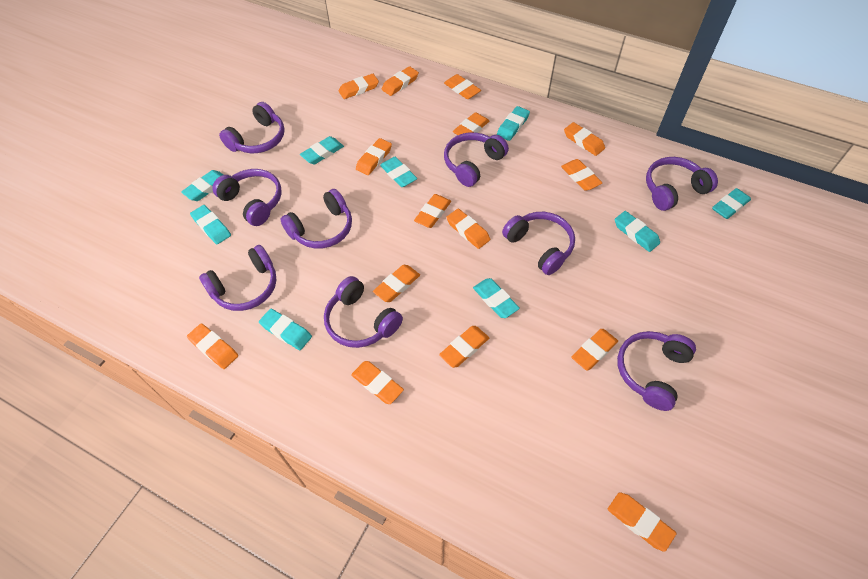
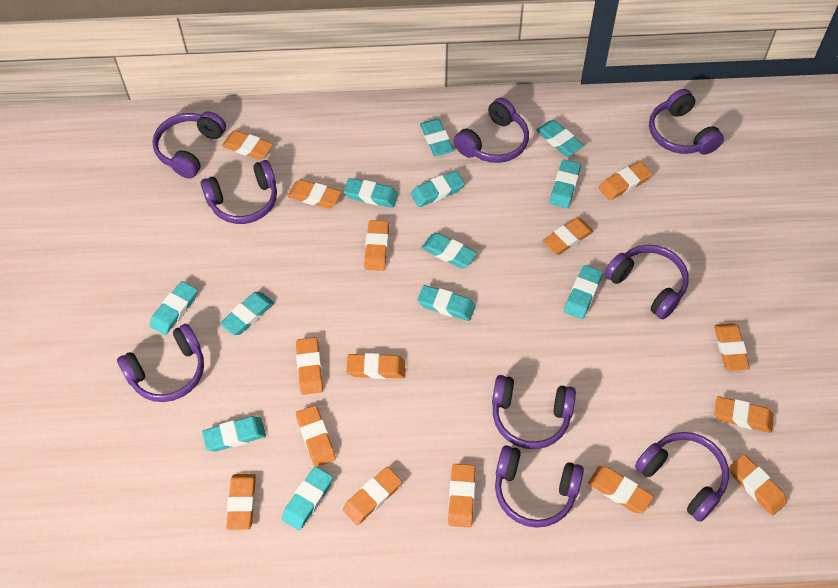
turquoise eraser: [181,170,223,201] [190,205,231,244] [259,309,312,350] [300,136,344,165] [380,157,417,187] [473,278,520,318] [497,106,530,141] [615,211,660,252] [712,188,751,219] = 9 -> [150,281,197,335] [202,416,266,452] [220,292,274,335] [281,466,333,530] [343,178,398,208] [411,171,465,207] [417,285,476,321] [420,119,454,156] [422,233,477,268] [536,120,584,156] [550,160,581,208] [564,265,603,319] = 12

